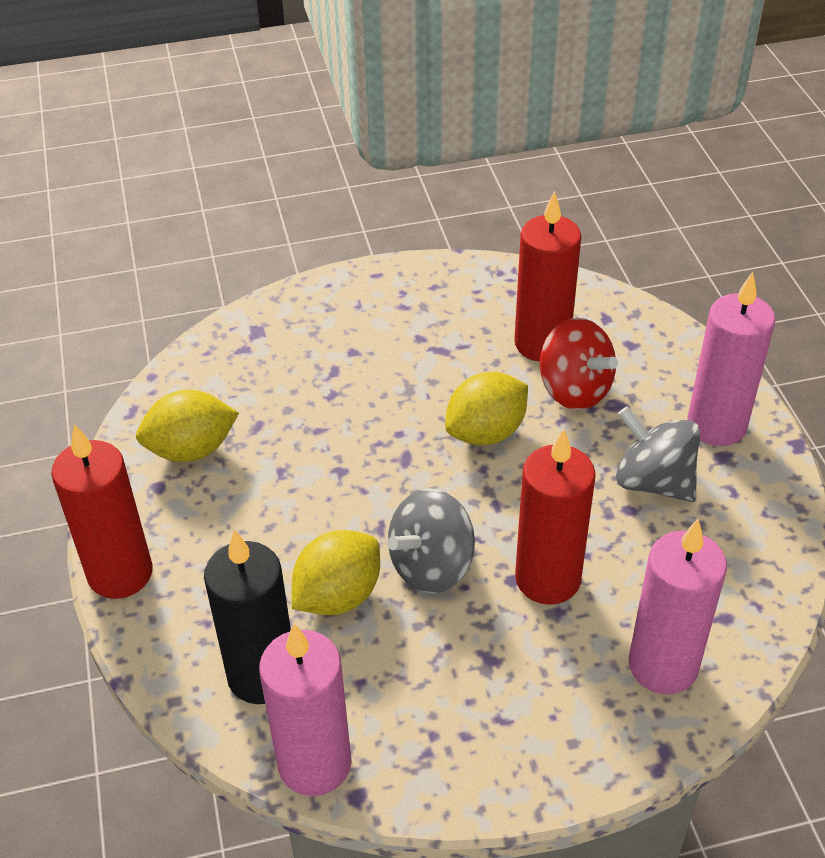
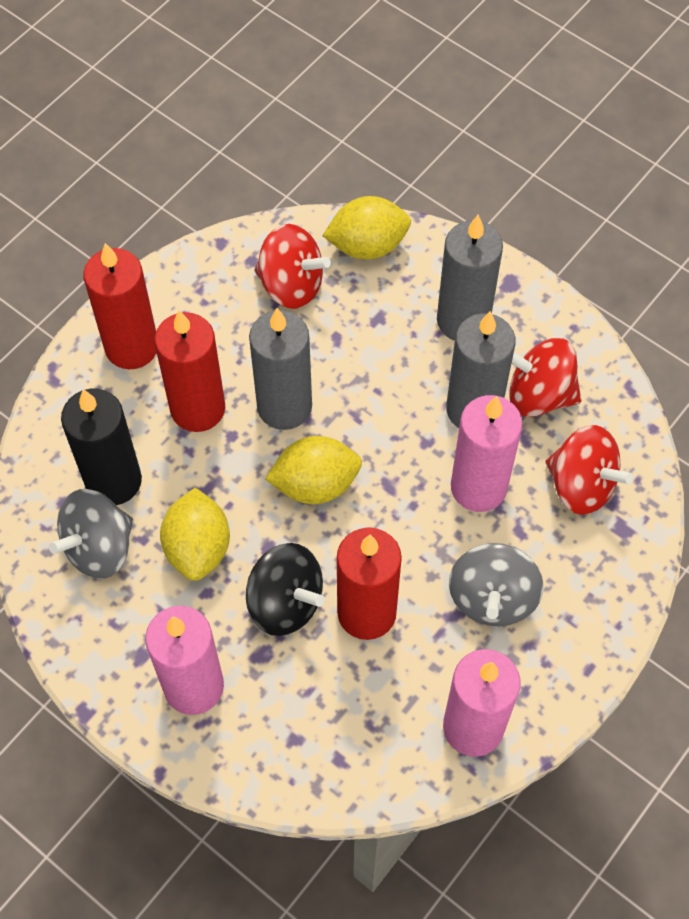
black spinning top: none = 0 -> [246,543,325,636] = 1
grey candle: none = 0 -> [249,308,312,430] [437,215,503,341] [446,311,516,428] = 3
red spinning top: [540,318,618,410] = 1 -> [254,224,331,309] [509,338,581,417] [545,425,633,515] = 3

